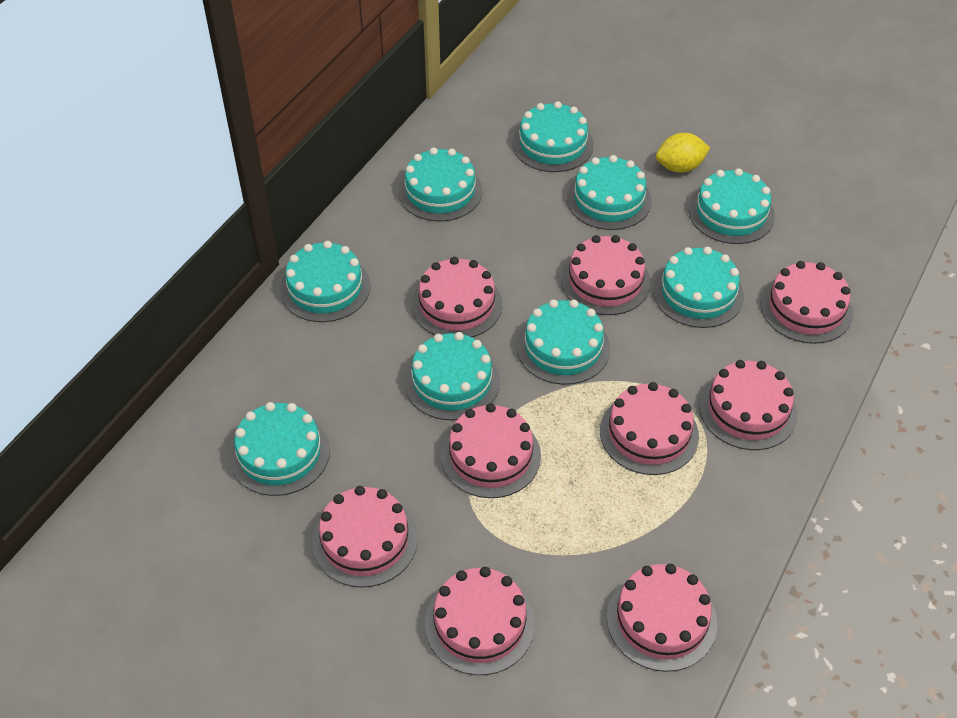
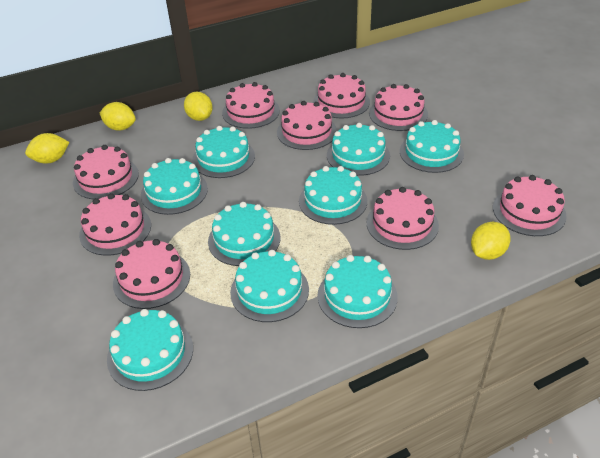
yellow lemon: [656,133,710,173] = 1 -> [25,133,69,164] [100,102,136,131] [184,92,213,121] [471,222,511,260] = 4

